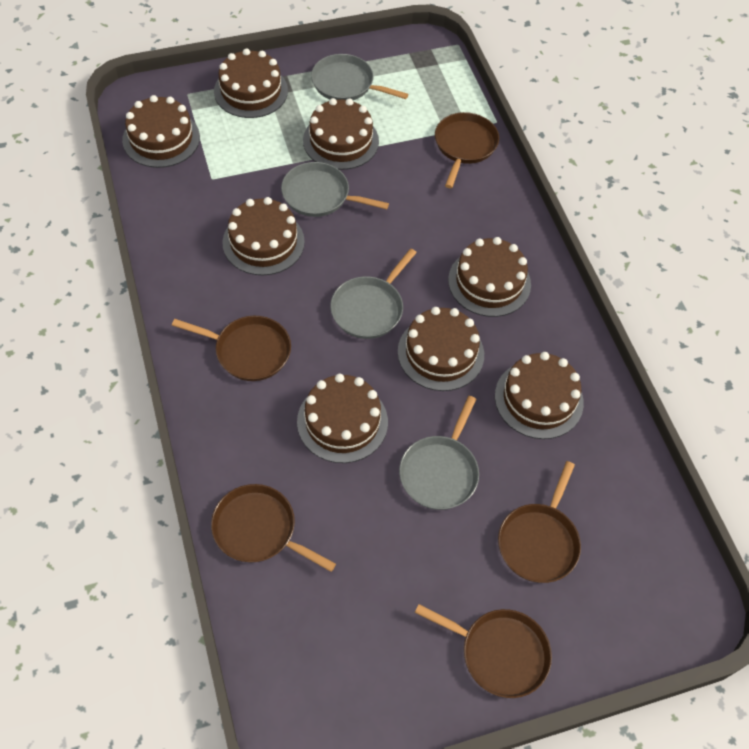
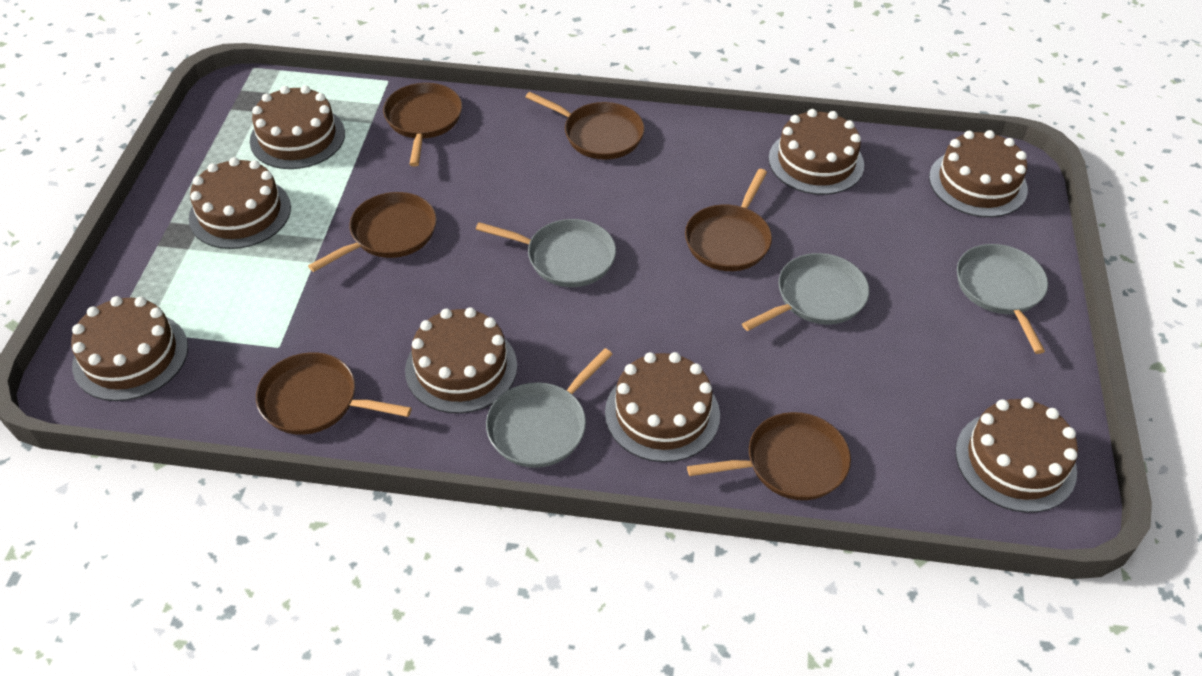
brown pan: [172,316,291,381] [211,484,336,572] [415,604,552,698] [435,112,499,188] [498,461,581,583] = 5 -> [256,352,412,435] [308,192,437,272] [383,83,462,167] [526,92,645,160] [685,169,772,271] [687,412,851,500] = 6

